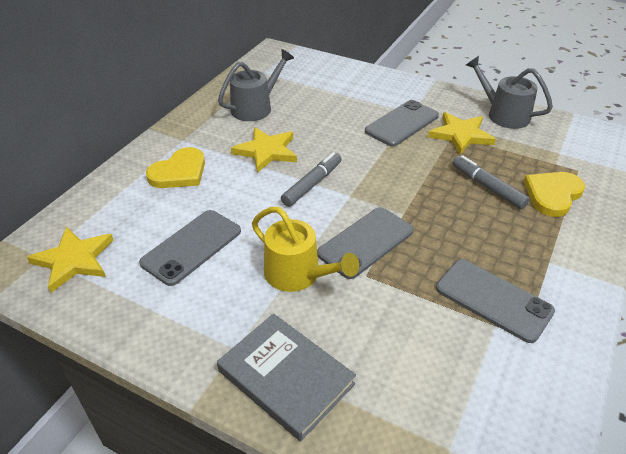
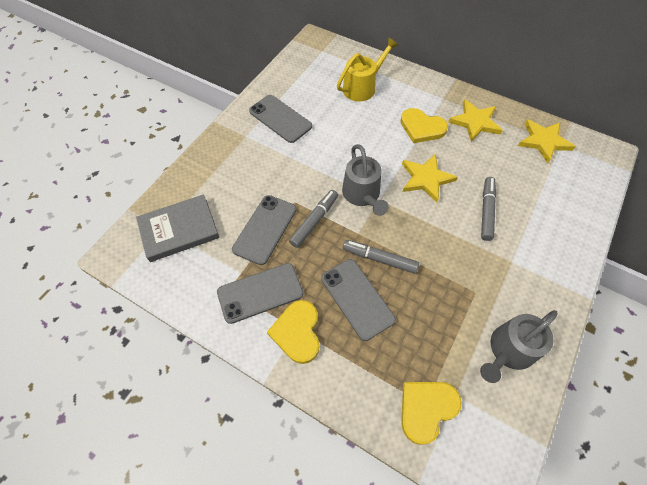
grey marker: [281,152,342,207] [452,155,530,209] = 2 -> [289,190,338,248] [343,240,419,274] [481,177,496,241] = 3
yellow heart: [146,147,205,188] [524,172,585,217] = 2 -> [267,300,320,364] [400,108,448,143] [401,382,462,445] = 3

